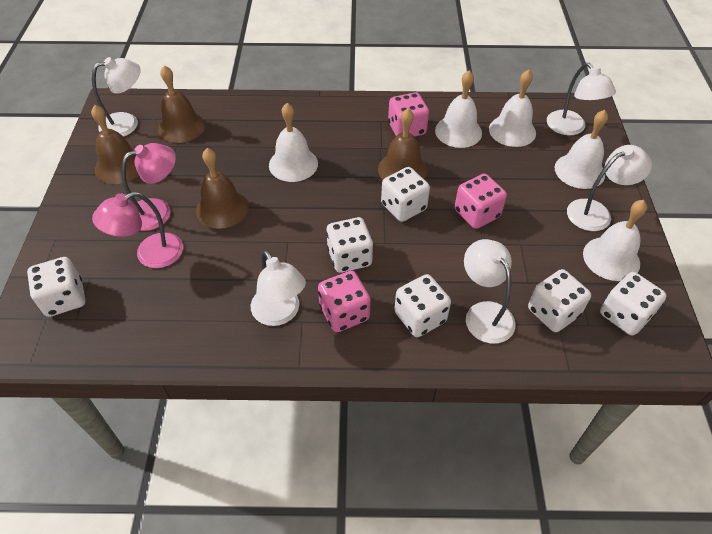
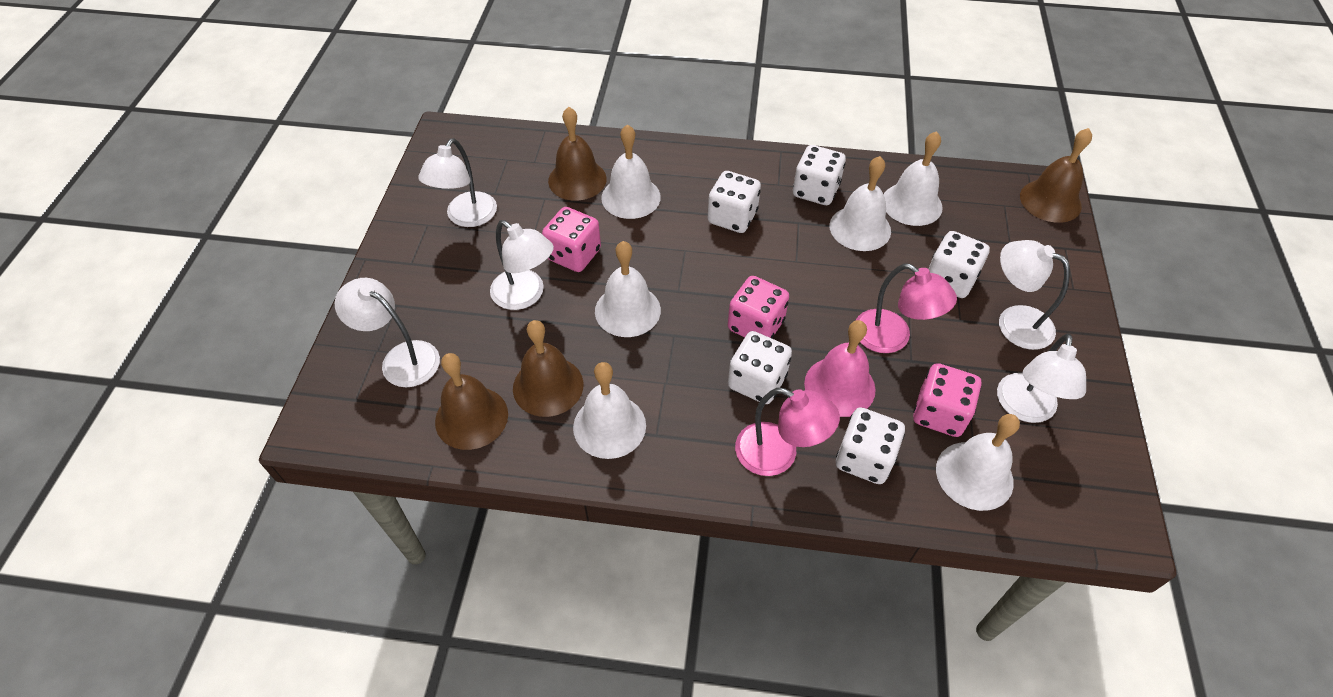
pink bell: none = 0 -> [804,320,876,417] = 1
white bell: [269,103,318,182] [435,70,482,148] [489,70,536,147] [555,110,608,189] [583,200,647,281] = 5 -> [573,362,646,459] [595,241,661,337] [601,124,661,219] [830,156,891,251] [884,131,943,226] [936,414,1020,511] = 6
white dice: [27,257,86,317] [326,217,373,273] [381,167,430,222] [394,274,451,337] [528,269,591,332] [600,272,667,335] = 6 -> [708,171,761,233] [728,331,792,404] [793,145,846,205] [836,407,905,484] [928,231,990,298] = 5

